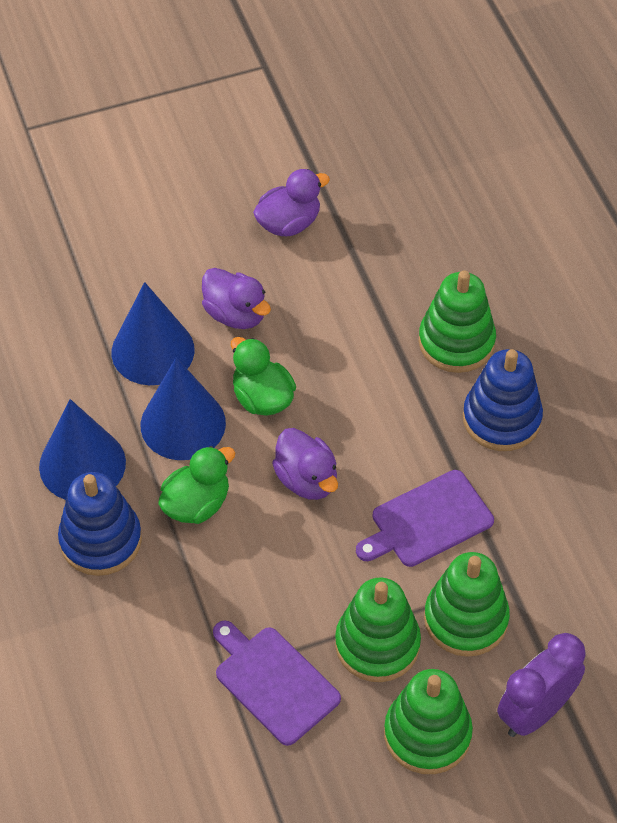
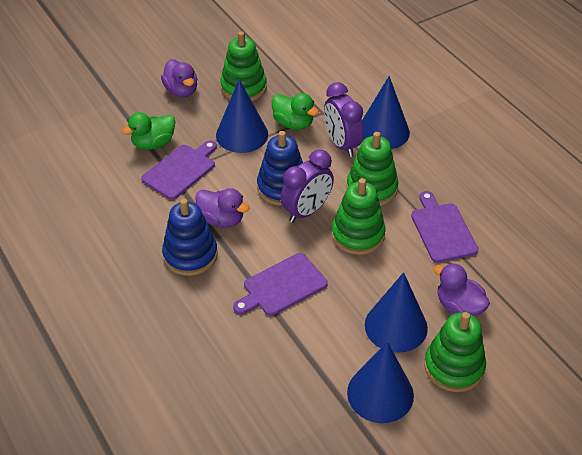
blue cone: [39,399,126,500] [112,282,194,385] [141,357,226,460] = 3 -> [216,79,268,153] [347,342,414,423] [362,76,410,149] [365,272,428,353] = 4
purple clock: [497,633,585,737] = 1 -> [280,150,334,223] [324,82,364,157] = 2
purple cutting board: [213,621,341,746] [356,470,494,567] = 2 -> [141,141,217,200] [233,253,327,316] [411,191,478,263] = 3

